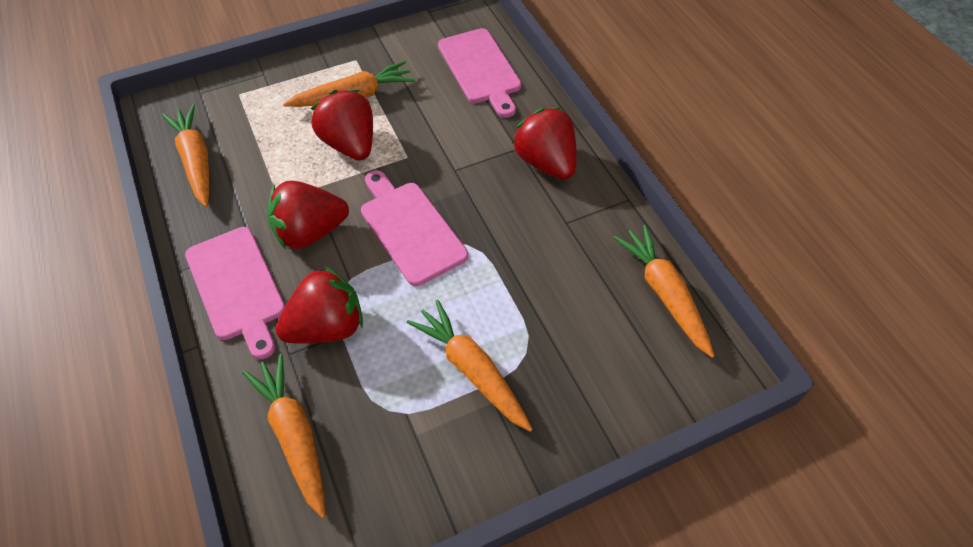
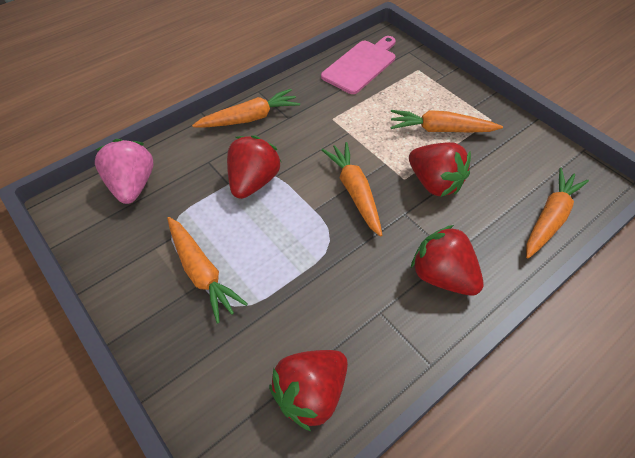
pink cutting board: [185,227,285,359] [361,170,468,286] [438,28,522,118] = 3 -> [321,36,396,94] = 1
pink strawberry: none = 0 -> [95,139,154,204] = 1

